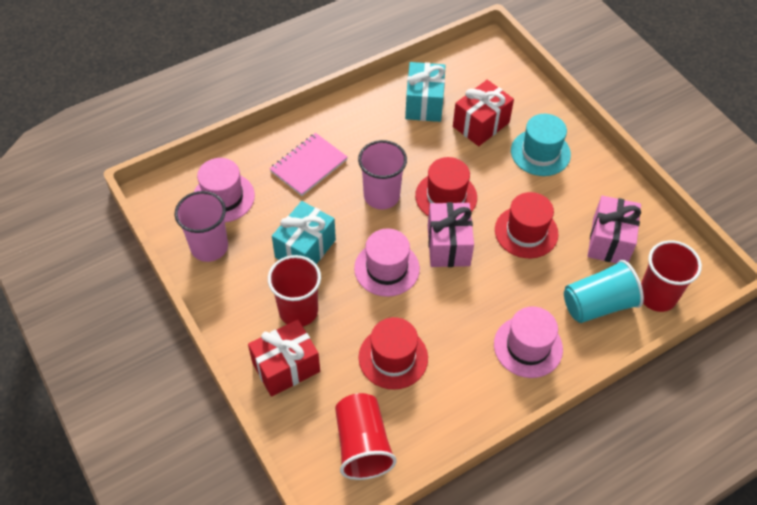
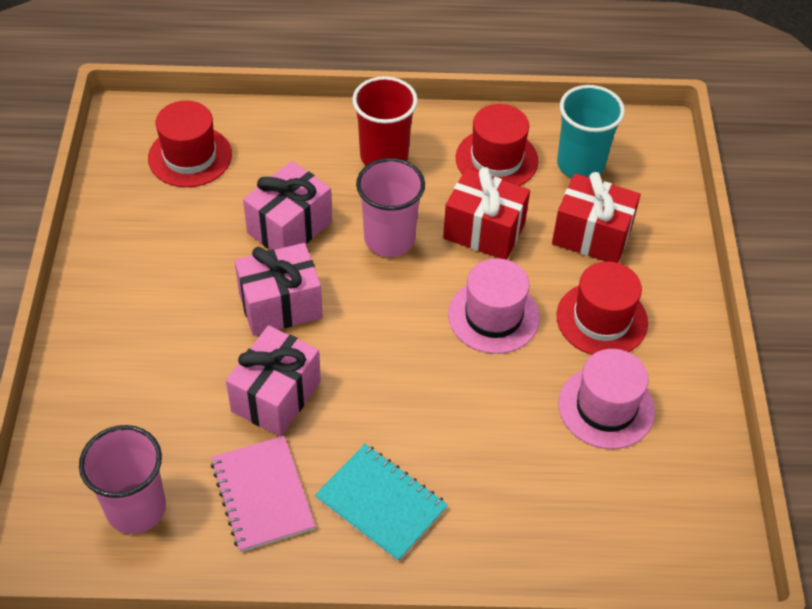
pink gift: [428,202,474,267] [588,196,641,263] = 2 -> [226,325,321,437] [234,243,323,336] [243,161,332,250] = 3
pink hat: [194,158,255,222] [354,228,420,297] [494,306,563,378] = 3 -> [448,258,540,354] [558,349,655,449] = 2
red cup: [268,255,321,326] [335,393,397,480] [641,240,702,312] = 3 -> [352,76,418,165] = 1
turquoise gift: [272,201,336,264] [405,62,446,122] = 2 -> none = 0
turquoise hat: [511,114,571,176] = 1 -> none = 0
turquoise notebook: none = 0 -> [315,444,448,562] = 1

